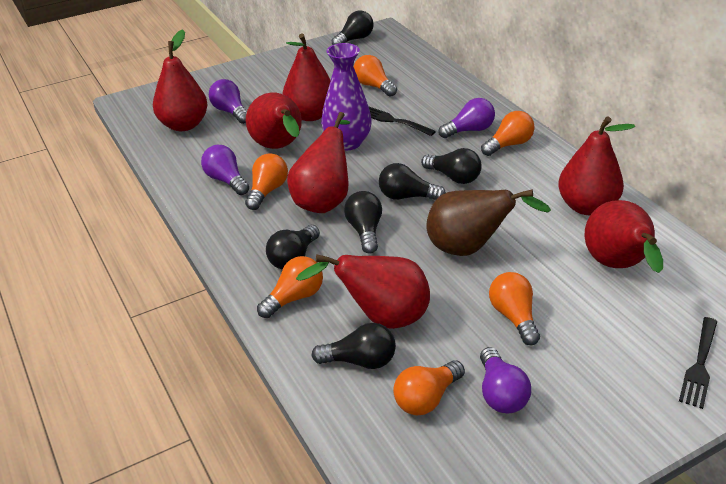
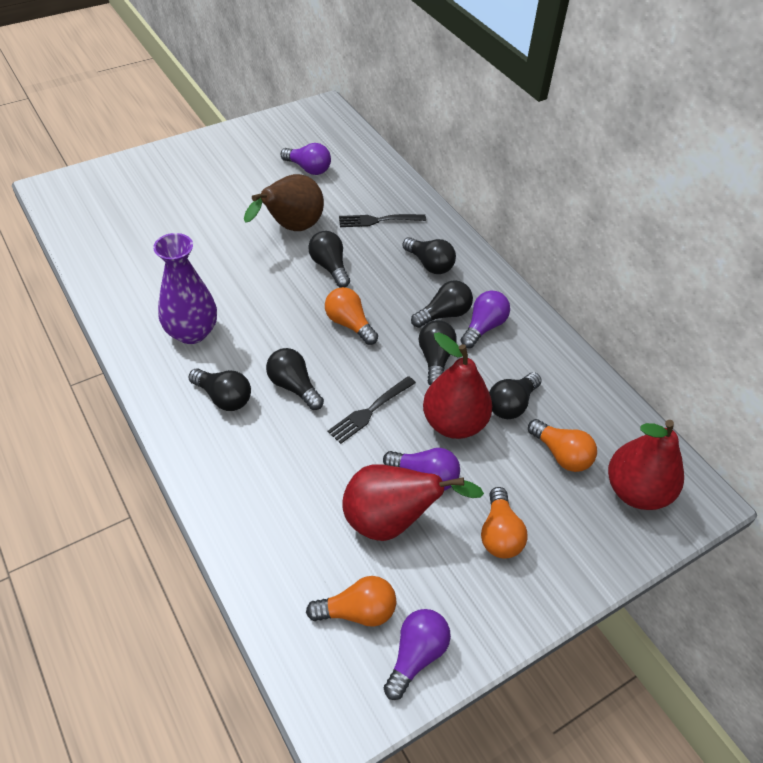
black light bulb: [266,225,320,270] [311,323,396,369] [331,10,374,45] [344,191,382,254] [379,163,446,200] [421,148,482,184] = 6 -> [188,368,251,411] [266,348,324,410] [308,231,350,288] [402,237,456,274] [411,280,473,328] [419,320,457,385] [489,372,542,419] = 7
orange light bulb: [245,153,288,210] [257,256,323,318] [354,55,397,97] [393,360,465,415] [481,111,535,156] [489,272,540,346] = 6 -> [306,576,396,627] [325,287,378,345] [481,487,528,558] [528,419,597,472] = 4
red pear: [153,29,208,131] [246,93,302,149] [283,34,331,121] [287,112,350,213] [296,254,430,329] [558,116,635,215] [584,200,663,273] = 7 -> [342,464,484,541] [423,332,492,439] [608,420,684,510] = 3

